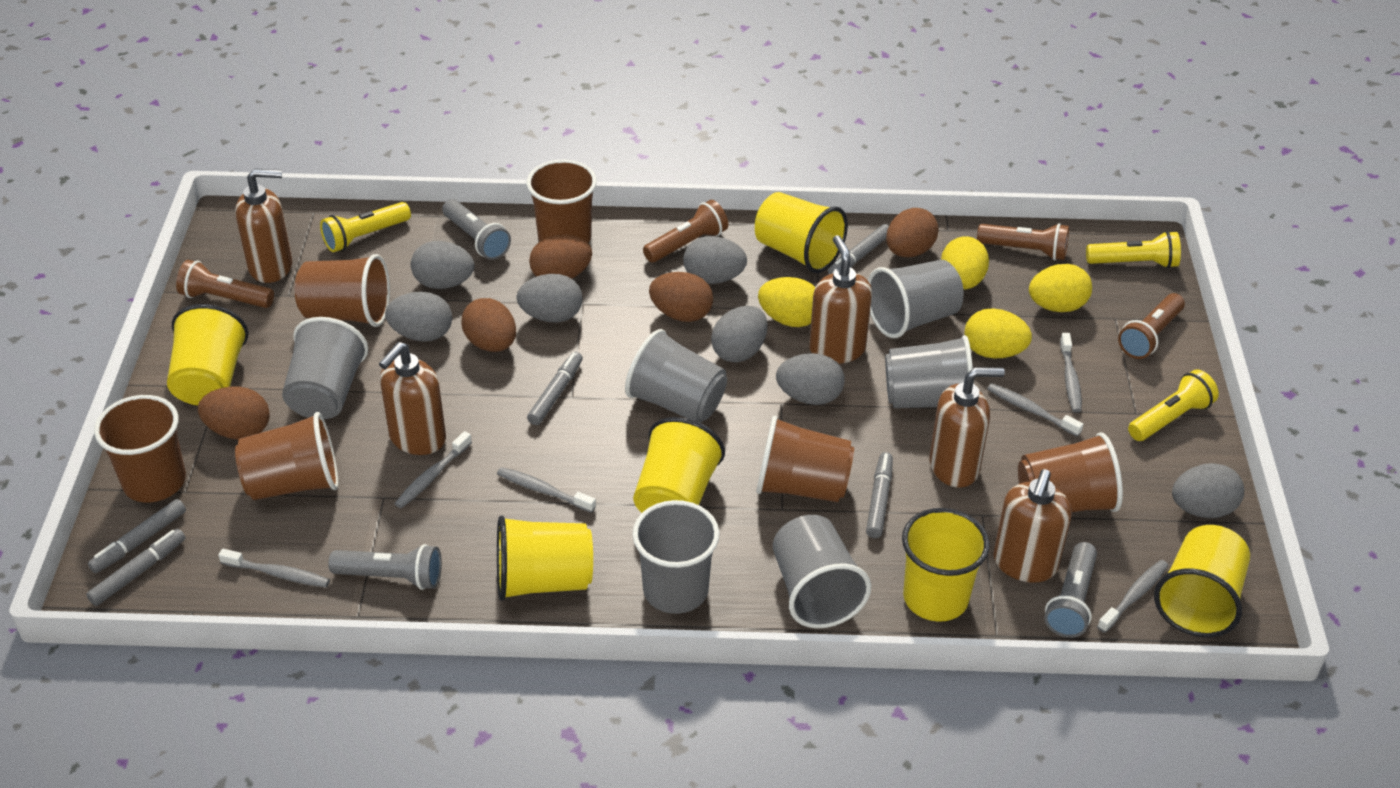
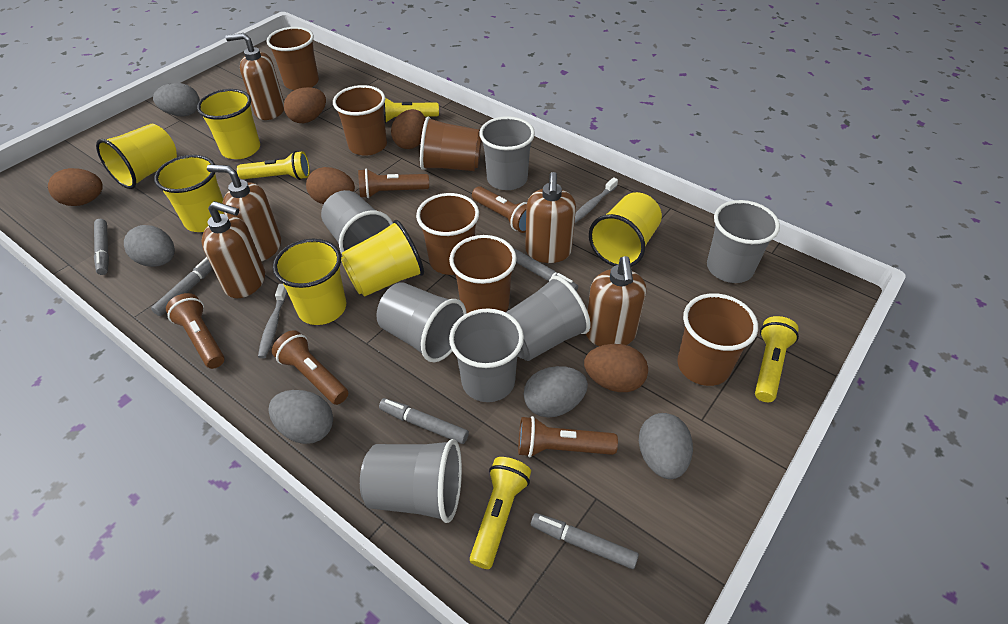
brown flashlight: [176,260,274,308] [643,200,728,263] [977,223,1069,260] [1118,293,1185,359] = 4 -> [166,293,225,369] [272,330,348,405] [358,169,429,198] [472,186,527,233] [518,416,618,457] = 5
grey cup: [282,317,368,419] [625,329,727,423] [633,500,719,614] [773,515,871,628] [868,260,964,338] [885,335,974,408] = 6 -> [321,190,393,254] [360,439,462,523] [376,282,467,362] [449,308,524,402] [479,116,535,190] [506,276,590,361] [707,200,780,283] = 7
grey egg: [385,292,452,342] [411,241,475,289] [516,274,583,323] [683,236,747,284] [711,306,768,363] [776,353,845,405] [1172,463,1244,518] = 7 -> [124,225,175,267] [153,83,200,116] [268,390,333,444] [524,366,588,418] [639,413,693,479] = 5
grey flashlight: [328,544,442,590] [442,199,511,260] [1044,542,1097,638] = 3 -> none = 0
grey toothbrush: [218,549,330,587] [394,431,472,508] [497,467,596,513] [987,383,1083,436] [1060,333,1082,412] [1097,560,1169,633] = 6 -> [258,284,288,358] [574,177,618,224] = 2
yellow egg: [758,277,815,327] [941,236,989,290] [964,308,1032,358] [1029,264,1092,312] = 4 -> none = 0
yellow flashlight: [320,202,411,252] [1086,231,1181,268] [1128,369,1219,441] = 3 -> [237,151,310,180] [384,98,439,123] [470,457,531,569] [755,316,799,402] = 4

